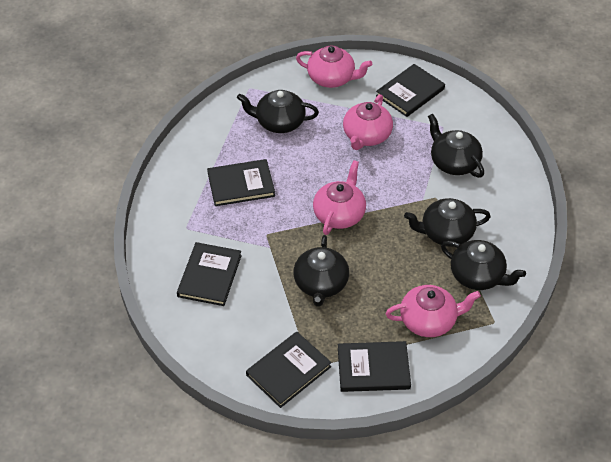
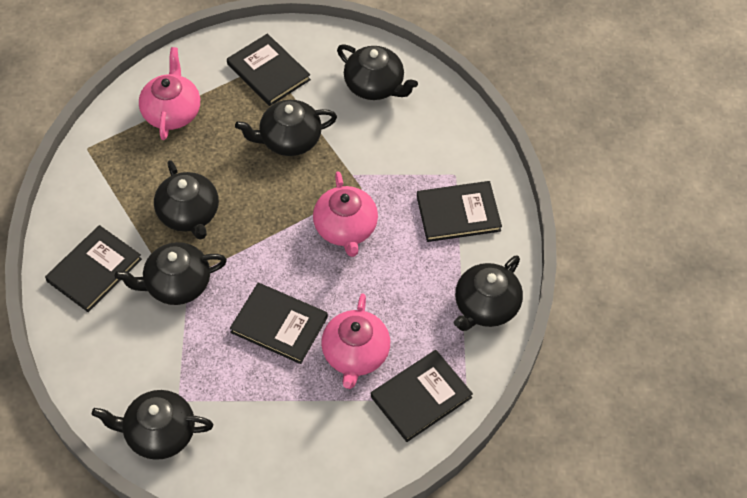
black teapot: [237,90,319,133] [293,235,349,307] [404,198,491,247] [428,113,484,178] [441,240,526,290] = 5 -> [92,390,213,460] [115,242,227,305] [154,160,219,240] [235,100,337,156] [337,44,418,100] [454,255,523,331] = 6
pink teapot: [296,46,372,88] [313,160,366,235] [343,94,393,150] [386,285,481,337] = 4 -> [139,47,200,140] [313,171,378,257] [321,294,390,389] = 3

